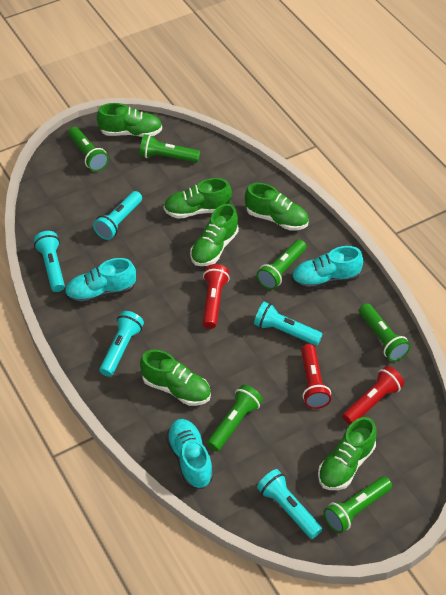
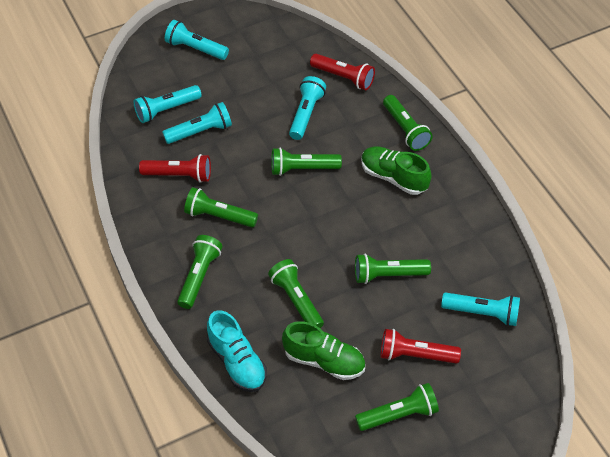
green flashlight: [68,127,109,171] [140,134,200,163] [207,385,263,451] [257,239,306,290] [324,476,392,533] [359,303,411,361] = 6 -> [177,235,223,309] [184,187,258,228] [268,259,324,328] [272,147,342,176] [355,254,431,284] [355,383,439,431] [383,95,433,151] = 7
green shoe: [97,103,162,137] [140,350,211,406] [164,178,232,219] [190,204,239,266] [245,183,309,231] [318,417,377,490] = 6 -> [282,321,365,380] [361,146,432,195] = 2
turquoise shoe: [65,258,136,304] [166,419,213,489] [291,246,363,289] = 3 -> [207,310,267,392] = 1

